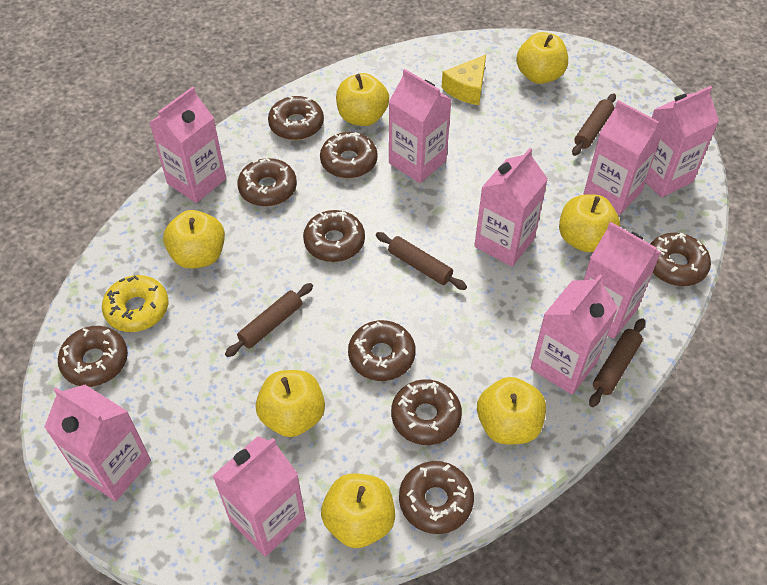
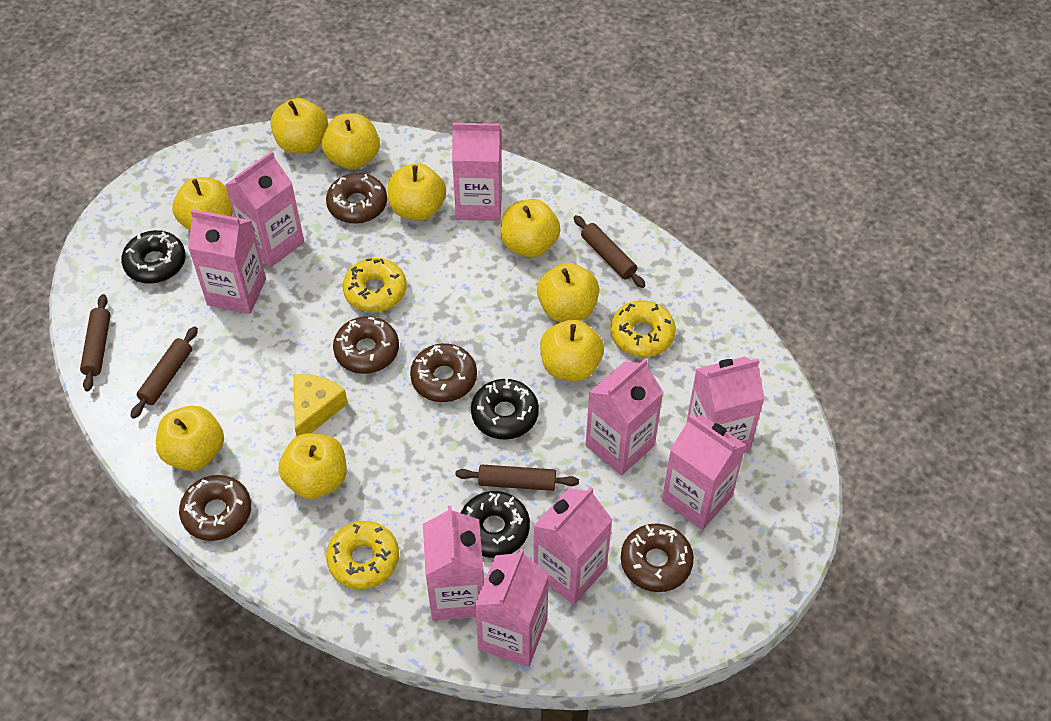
black donut: none = 0 -> [121,230,186,284] [461,491,530,558] [471,378,539,440] = 3
brown donut: [58,326,128,387] [237,158,297,207] [268,96,324,140] [303,210,365,262] [320,132,378,178] [348,320,416,381] [391,379,462,445] [399,461,474,534] [650,233,711,286] = 9 -> [179,475,251,541] [326,173,387,224] [333,316,399,374] [410,343,477,402] [621,523,694,592] = 5
yellow apple: [163,210,225,269] [256,370,325,437] [321,474,395,548] [336,73,389,126] [477,377,546,445] [516,32,568,84] [559,194,620,252] = 7 -> [156,406,224,471] [172,177,233,231] [271,98,328,154] [278,433,347,499] [322,113,380,170] [388,163,446,221] [500,199,560,257] [537,262,599,322] [540,319,604,381] = 9
yellow donut: [102,275,168,332] = 1 -> [326,521,399,589] [342,258,407,312] [610,300,676,357] = 3

